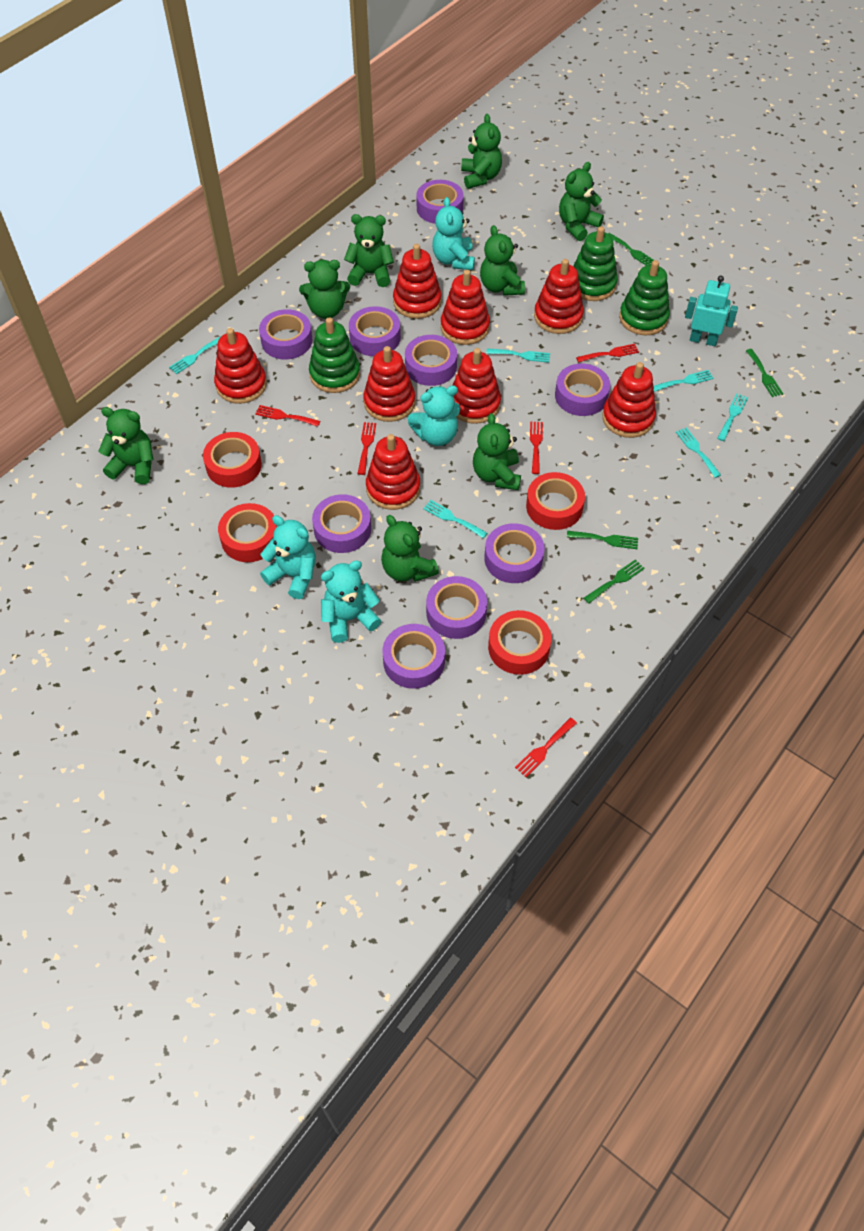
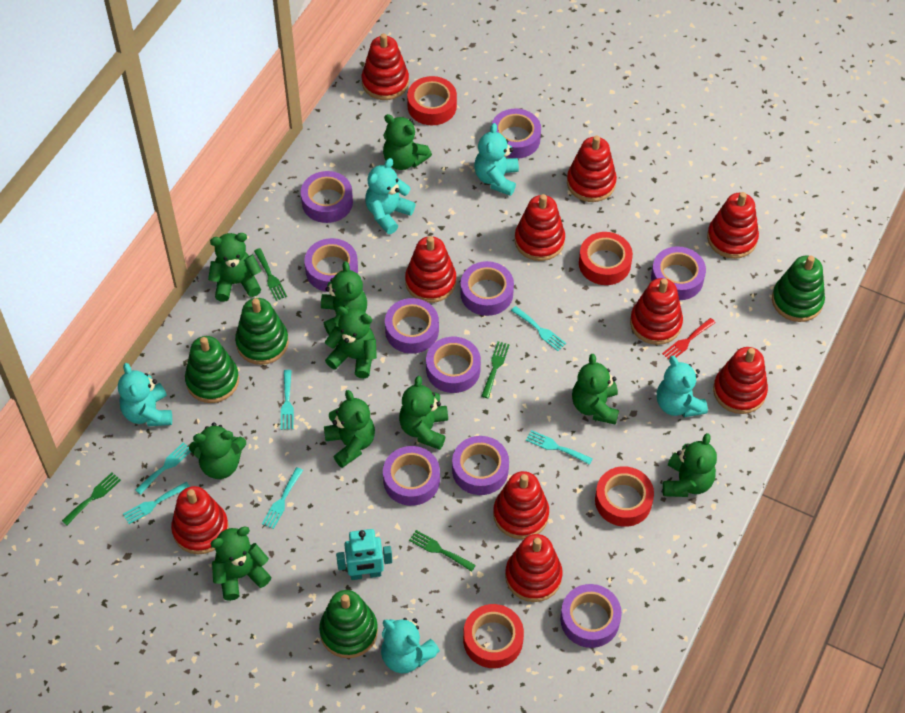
green stacking toy: [309,317,360,393] [573,226,618,301] [619,260,670,335] = 3 -> [185,336,239,403] [235,298,289,365] [319,590,378,658] [772,255,825,322] = 4
green teddy bear: [99,407,154,484] [299,260,350,319] [344,214,394,287] [381,515,439,582] [461,114,502,189] [473,413,521,490] [480,225,525,296] [559,162,604,241] = 8 -> [189,423,246,479] [208,233,261,302] [211,527,271,601] [321,261,367,335] [324,390,375,468] [325,306,377,378] [383,114,432,170] [399,376,448,450] [572,354,619,425] [663,433,717,497] = 10
purple tape: [259,309,313,360] [312,494,371,553] [349,306,401,356] [382,624,445,689] [405,335,457,386] [416,180,464,224] [426,576,487,639] [484,523,545,583] [555,364,610,416] = 9 -> [301,171,353,223] [305,238,358,292] [383,446,440,506] [385,298,439,354] [426,337,481,393] [452,436,509,495] [460,261,514,316] [491,109,541,159] [560,584,622,648] [651,246,706,300] = 10
red fork: [255,405,320,427] [357,422,376,475] [515,718,577,777] [530,422,543,474] [576,344,639,363] = 5 -> [662,318,716,360] = 1
red stacking toy: [214,328,267,404] [363,346,415,422] [366,434,420,510] [393,244,442,319] [441,270,490,345] [453,348,501,424] [534,259,584,334] [602,362,656,438] = 8 -> [171,486,229,554] [362,33,409,100] [405,236,456,303] [493,471,549,539] [505,534,563,602] [515,194,565,261] [567,135,617,202] [630,278,683,345] [707,192,759,259] [713,347,768,414] = 10
turquoise teddy bear: [260,515,316,599] [321,560,381,643] [408,385,461,446] [432,197,475,270] = 4 -> [118,363,172,426] [365,158,415,234] [381,618,440,674] [474,123,519,196] [657,356,708,417] = 5

